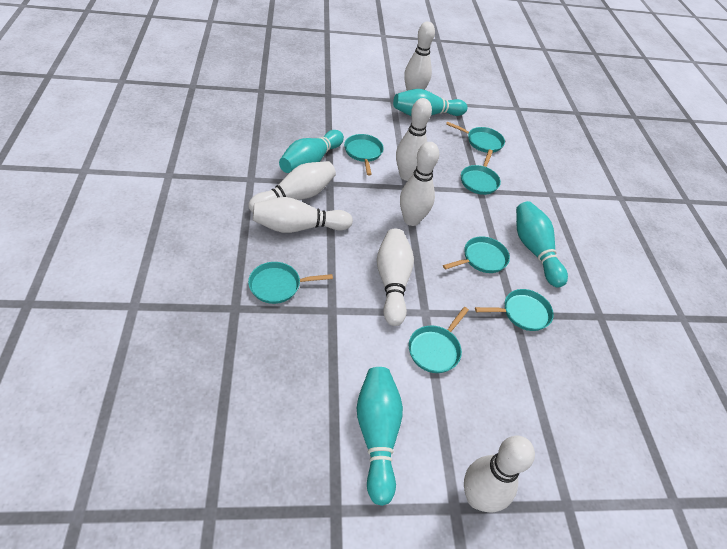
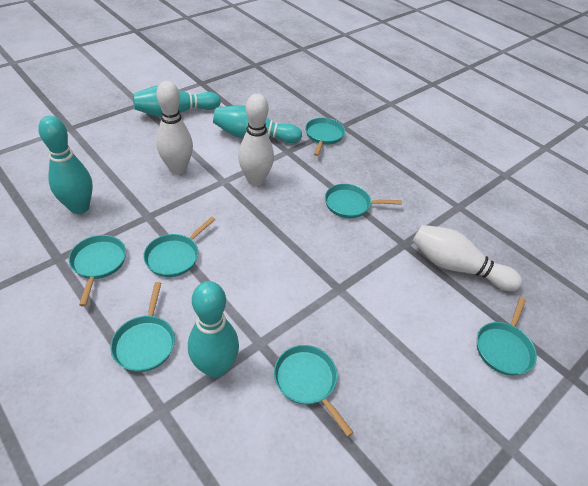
white bowling pin: [248,161,336,213] [253,197,353,233] [377,229,414,326] [396,98,432,181] [400,142,439,226] [404,22,435,91] [464,436,535,512] = 7 -> [156,81,193,174] [238,93,274,186] [413,225,522,291] = 3

